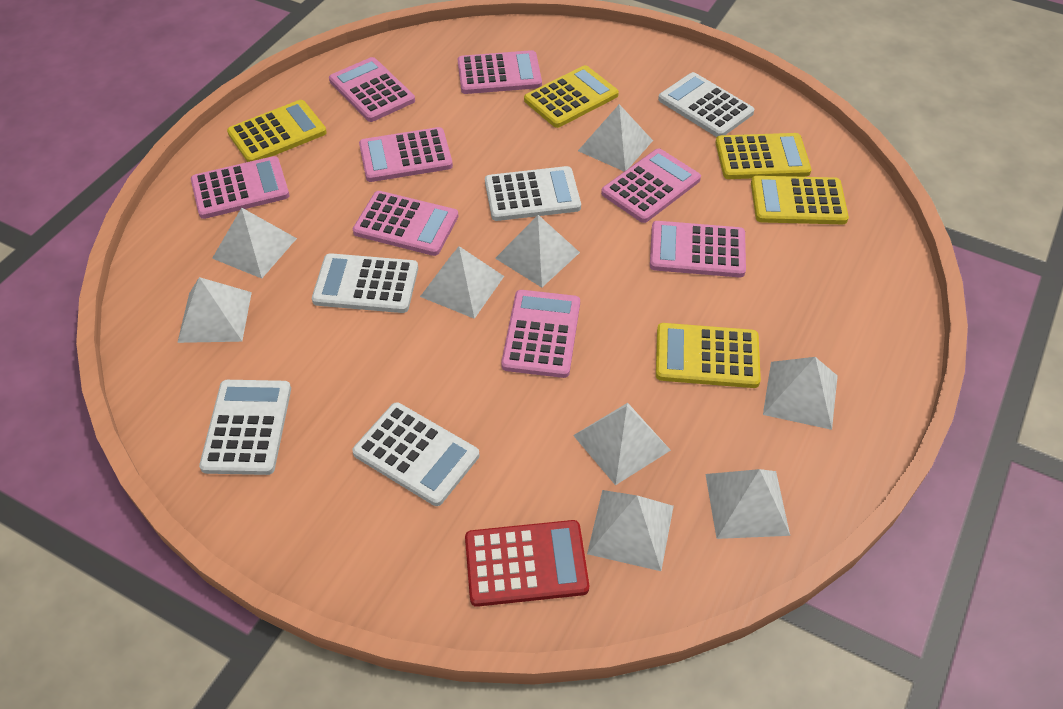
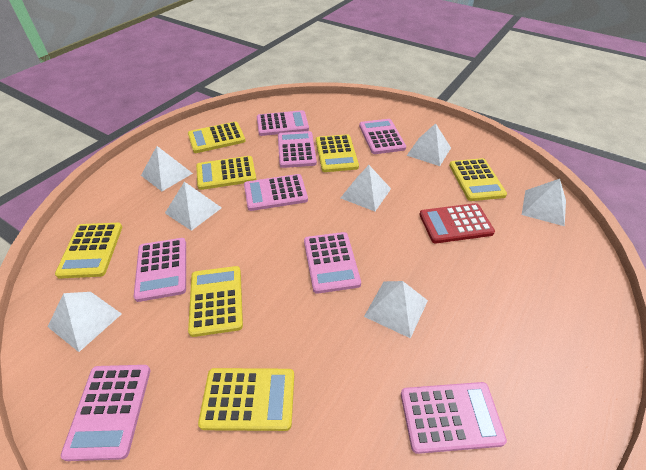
white calculator: [199,380,291,475] [312,253,418,313] [352,402,479,506] [485,166,581,221] [658,72,754,137] = 5 -> none = 0
white pyramid: [177,277,252,343] [212,208,297,279] [420,246,504,319] [495,215,580,288] [573,403,671,485] [578,104,653,172] [587,490,674,571] [705,469,790,539] [763,357,838,430] = 9 -> [48,292,122,352] [141,146,193,191] [165,182,222,231] [341,165,391,211] [364,281,428,338] [407,123,451,166] [522,179,566,226] = 7
yellow calculator: [227,100,327,162] [524,65,619,128] [656,323,761,388] [716,133,811,179] [751,176,849,224] = 5 -> [55,223,122,279] [188,122,245,153] [188,266,243,337] [196,156,257,190] [198,368,294,431] [316,134,359,172] [449,158,507,201] = 7

